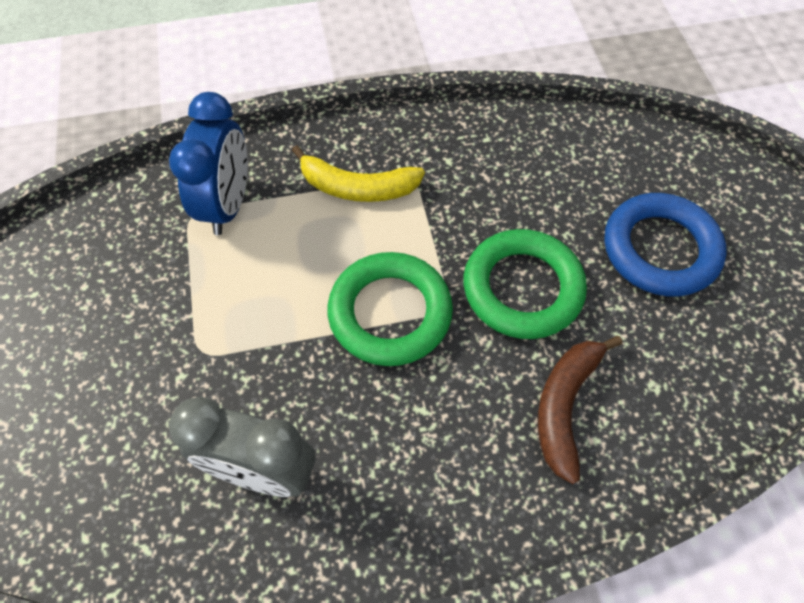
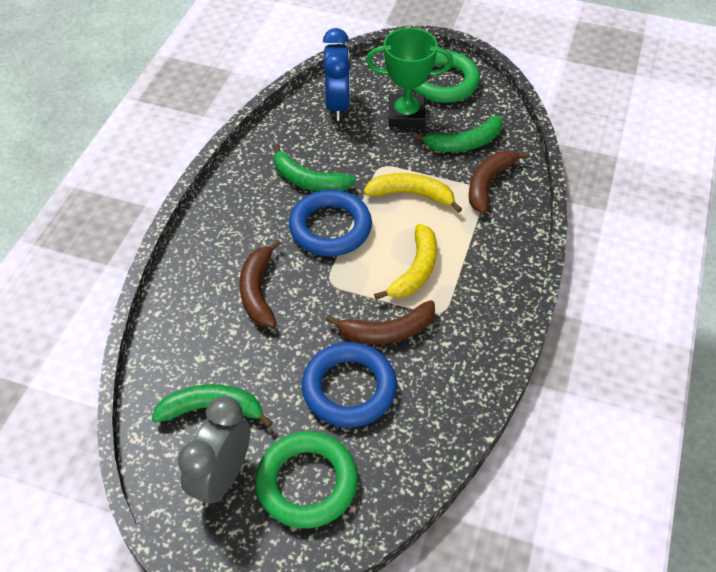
blue ring: [605,193,727,297] = 1 -> [289,190,372,256] [302,342,397,428] = 2
brown banana: [538,336,622,484] = 1 -> [239,239,281,327] [326,300,435,344] [469,151,530,214] = 3
green banana: none = 0 -> [152,384,273,428] [273,143,356,192] [413,115,503,152] = 3
green trophy: none = 0 -> [366,28,453,128] = 1
yellow banana: [292,145,425,202] = 1 -> [363,173,462,213] [374,224,437,300] = 2

